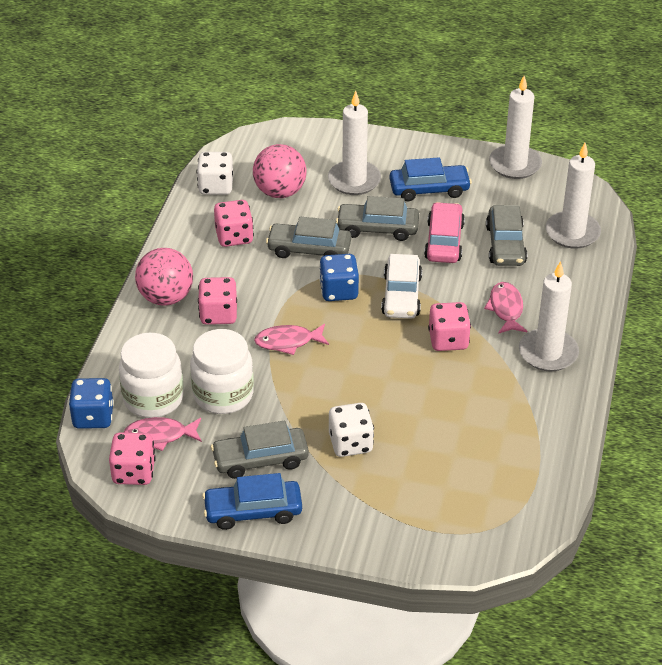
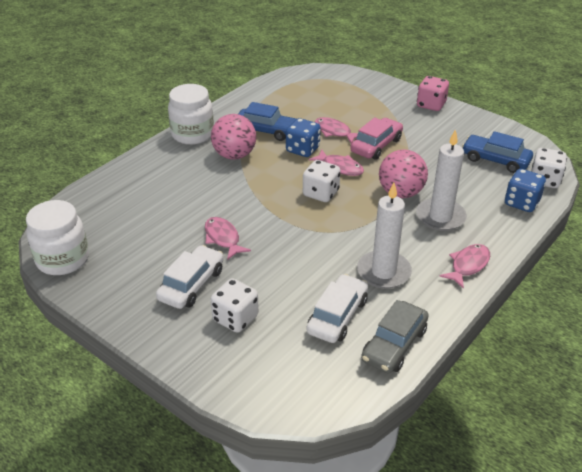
grey car: [211,421,309,479] [266,216,351,258] [336,196,419,241] [486,205,527,266] = 4 -> [361,300,429,374] = 1
pink dice: [109,432,156,485] [198,277,237,325] [214,200,254,247] [428,302,471,351] = 4 -> [417,76,449,111] = 1
pink fish: [123,417,202,451] [254,324,329,355] [484,282,527,334] = 3 -> [205,217,251,260] [309,150,364,176] [315,117,358,144] [439,244,490,289] = 4
white candle: [328,91,381,195] [489,76,542,179] [519,261,579,371] [546,143,601,249] = 4 -> [357,183,412,289] [416,129,467,231] = 2
white car: [381,254,422,319] = 1 -> [156,245,224,309] [306,274,368,343] = 2
white dice: [197,152,233,195] [329,403,374,457] = 2 -> [211,278,259,333] [303,160,340,202] [531,148,567,188] = 3

